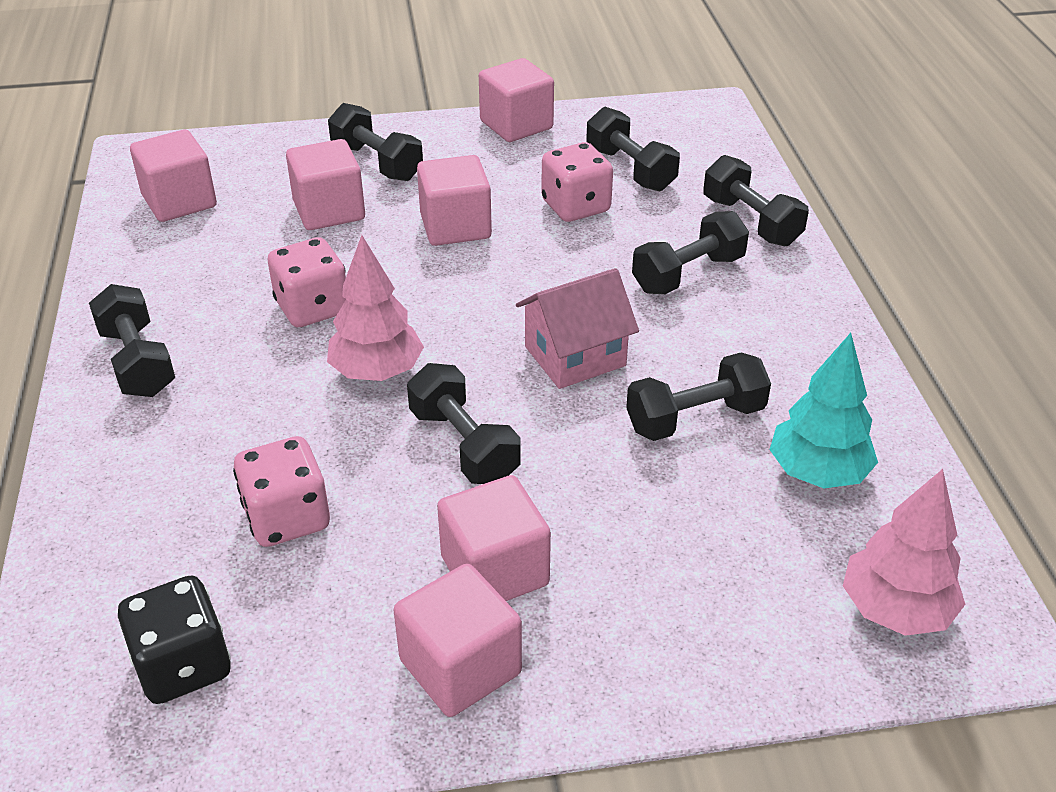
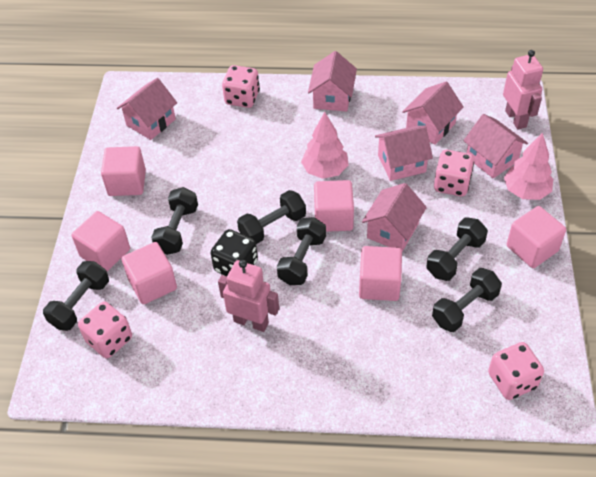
black dumbbell: [89,284,175,397] [328,103,423,181] [407,363,521,484] [586,107,680,192] [626,352,771,441] [632,211,749,294] [703,155,809,246] = 7 -> [43,261,109,331] [151,187,198,255] [237,190,306,244] [277,217,326,285] [426,218,488,281] [432,268,502,332] = 6
pink dice: [233,436,330,547] [268,237,346,327] [541,142,613,222] = 3 -> [78,301,132,358] [222,65,260,108] [434,150,474,196] [488,342,544,400] = 4
pink house: [516,268,639,389] = 1 -> [117,78,177,140] [308,51,357,112] [362,183,427,252] [375,126,433,181] [402,82,464,145] [463,114,528,178] = 6
pink robot: none = 0 -> [218,260,279,332] [503,50,543,129] = 2
turquoise tree: [770,333,878,488] = 1 -> none = 0

